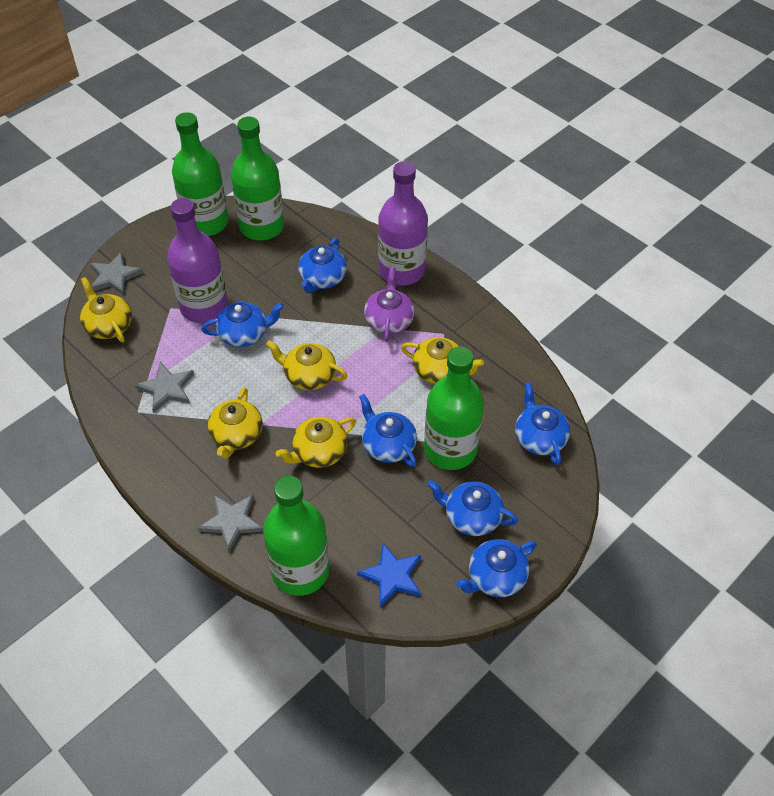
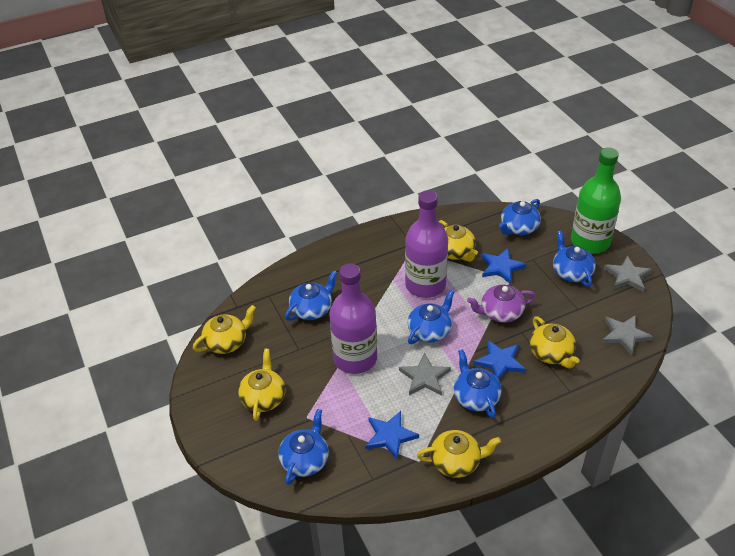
blue star: [357,543,421,607] = 1 -> [365,411,419,460] [474,340,526,380] [481,248,526,283] = 3
green bottle: [172,112,228,236] [231,117,284,241] [263,476,329,596] [424,346,484,470] = 4 -> [571,147,621,253] = 1

